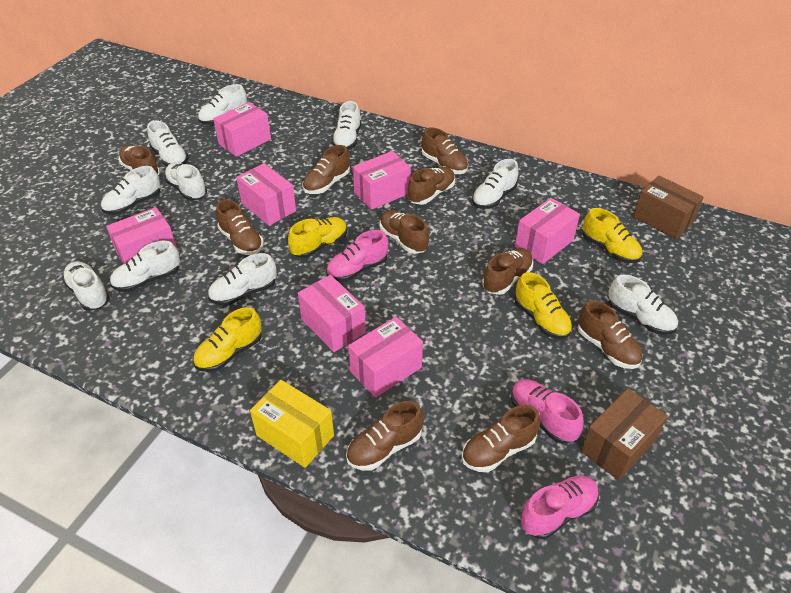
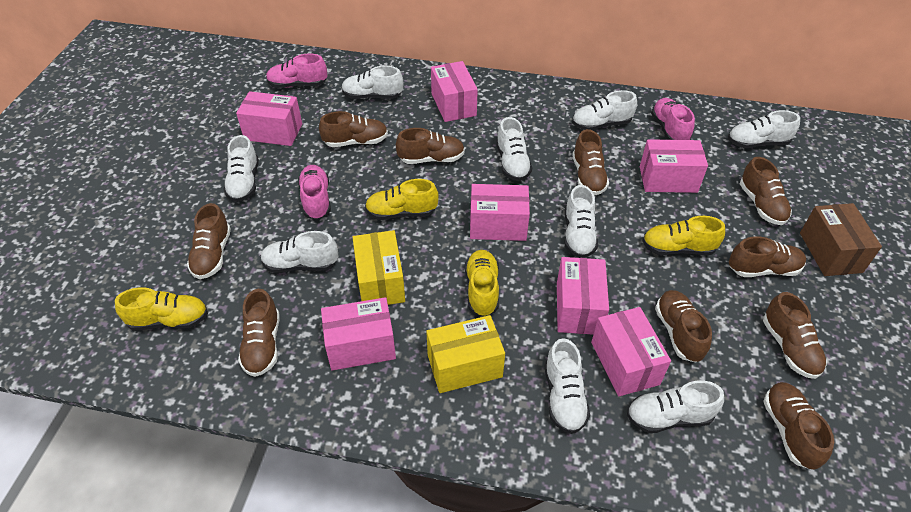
brown box: [581,388,668,480] [633,176,704,239] = 2 -> [800,203,882,276] = 1
white shoe: [62,261,110,311] [101,166,160,215] [110,241,180,292] [147,121,189,166] [164,163,207,201] [198,84,247,125] [208,253,277,306] [332,101,361,150] [472,159,518,209] [608,274,678,335] = 10 -> [223,135,259,202] [261,231,338,273] [341,65,403,99] [496,117,532,181] [544,338,590,434] [564,185,598,258] [572,90,637,130] [627,381,724,433] [728,110,800,148] = 9
yellow box: [250,380,334,468] = 1 -> [352,230,405,305] [426,315,505,393] = 2

